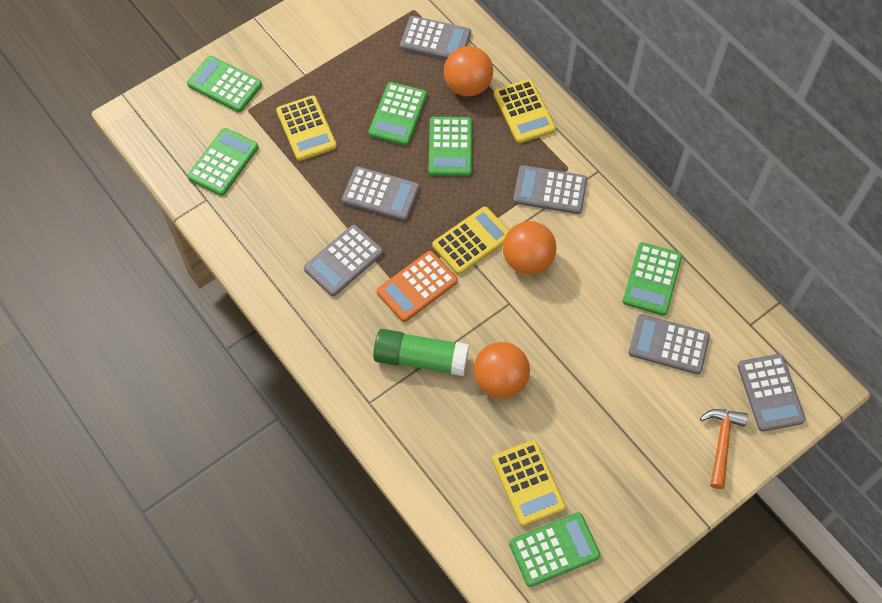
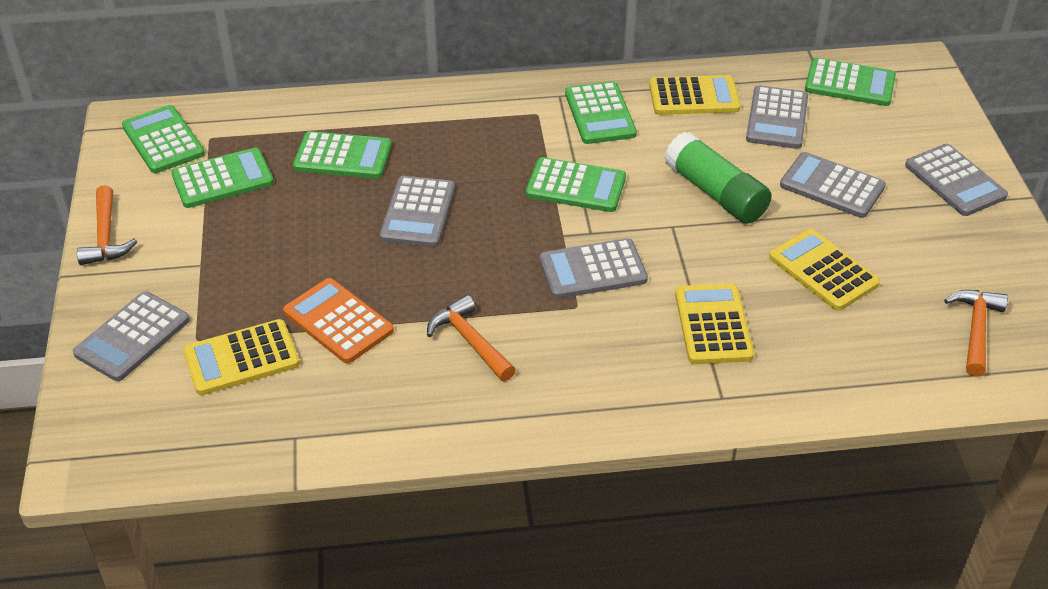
orange ball: [444,46,493,97] [473,342,530,398] [503,221,557,275] = 3 -> none = 0
orange hammer: [700,409,748,489] = 1 -> [77,185,137,265] [427,295,516,381] [944,290,1008,377] = 3

